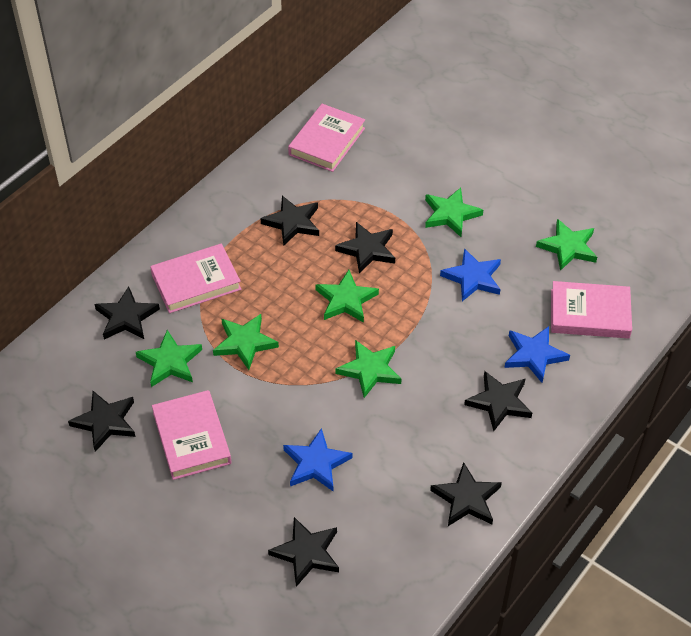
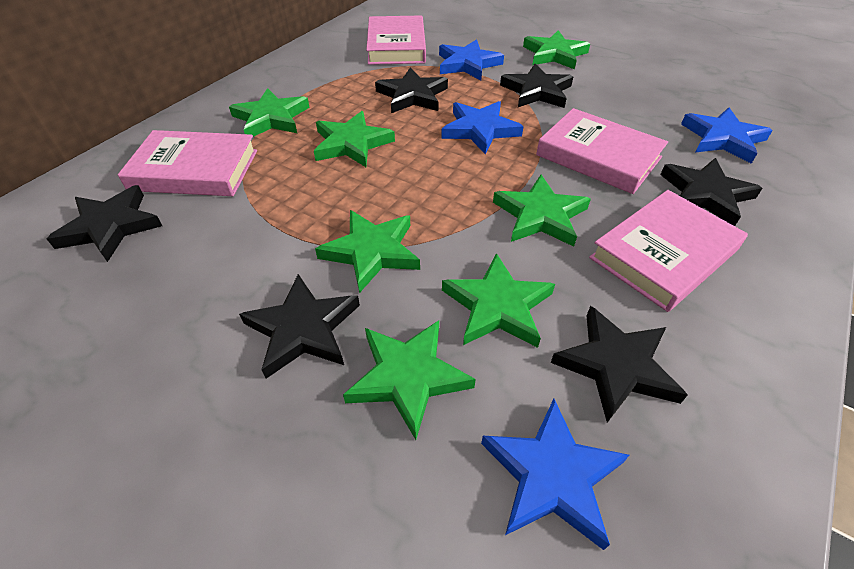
black star: [68,391,135,452] [95,286,160,339] [260,196,319,246] [268,517,339,587] [335,222,395,274] [430,462,502,526] [464,371,532,431] = 7 -> [47,185,162,262] [239,274,360,379] [375,68,448,113] [500,64,573,108] [551,306,688,423] [660,158,762,226] = 6
blue star: [283,428,352,491] [440,248,501,301] [504,326,570,383] = 3 -> [439,39,504,80] [441,101,524,155] [481,399,629,550] [681,108,773,164] = 4
green star: [136,330,202,387] [213,314,279,370] [315,270,379,323] [336,340,401,398] [425,187,483,237] [536,219,597,271] = 6 -> [229,88,310,137] [314,111,395,167] [315,210,420,293] [343,320,476,440] [442,253,555,348] [493,175,591,247] [523,30,590,69] = 7

